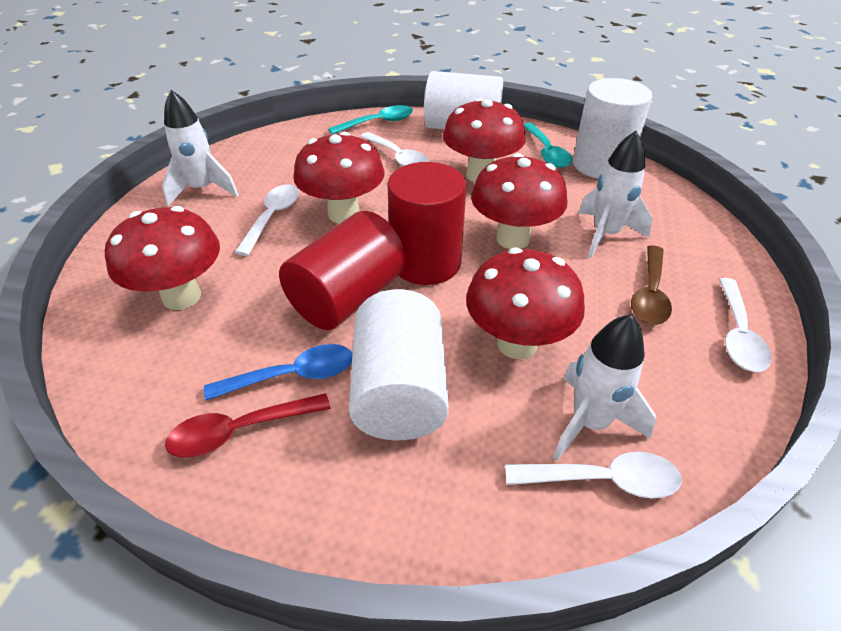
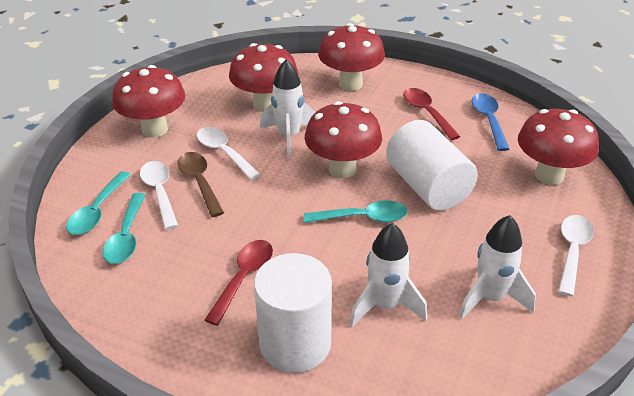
red cylinder: [279,211,406,330] [387,162,467,285] = 2 -> none = 0
red spoon: [165,393,331,458] = 1 -> [205,240,273,326] [403,88,461,140] = 2
turquoise spoon: [328,105,413,135] [524,123,572,168] = 2 -> [66,171,131,235] [103,193,145,264] [304,200,408,223] = 3
white cylinder: [349,289,449,440] [424,71,503,129] [573,78,652,179] = 3 -> [254,253,332,373] [386,120,478,211] = 2
white spoon: [235,184,299,256] [360,132,429,166] [505,452,682,499] [719,278,772,372] = 4 -> [140,161,178,230] [197,127,260,180] [558,215,594,296] = 3

